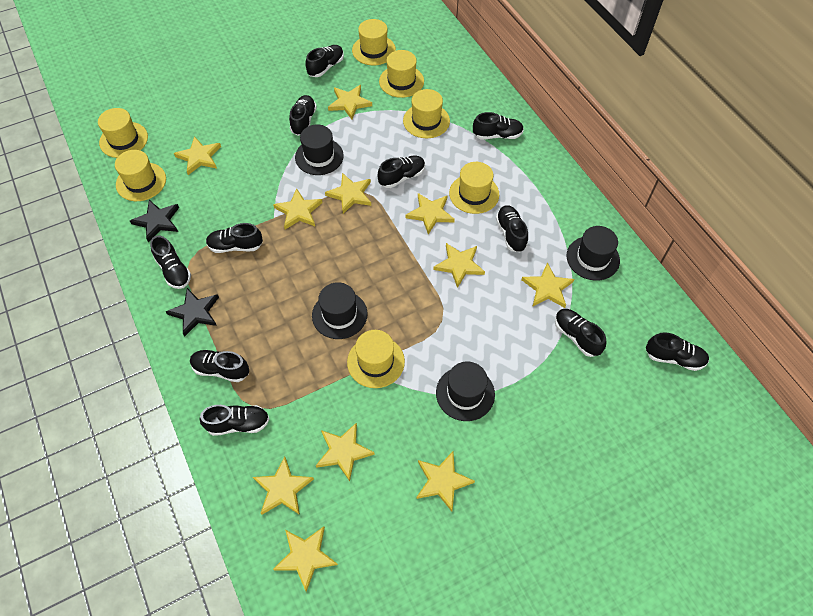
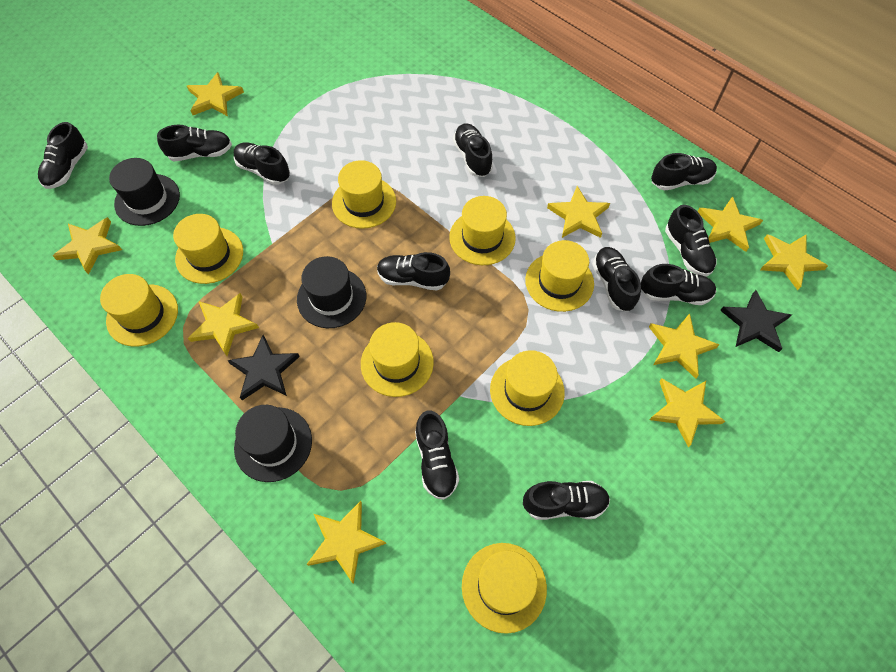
black hat: [295,124,344,175] [312,282,368,339] [436,362,495,421] [567,226,620,281] = 4 -> [109,158,180,226] [234,405,312,482] [297,256,366,328] = 3
yellow hat: [98,108,148,158] [115,150,166,201] [347,330,405,388] [352,19,396,65] [379,50,424,98] [403,89,450,138] [449,162,499,214] = 7 -> [100,274,178,347] [173,214,243,284] [332,160,396,229] [361,322,434,397] [449,196,516,265] [462,543,547,634] [490,350,565,426] [525,240,594,312] = 8
yellow star: [174,136,221,175] [253,456,314,515] [273,188,323,230] [273,527,338,592] [316,423,375,481] [325,173,371,214] [328,85,372,119] [406,193,455,235] [416,451,475,512] [433,243,485,288] [522,262,574,308] = 11 -> [53,217,122,274] [187,72,244,116] [188,293,259,356] [307,501,386,584] [547,186,610,238] [649,313,719,379] [649,378,725,447] [697,196,763,252] [760,234,828,290] = 9

